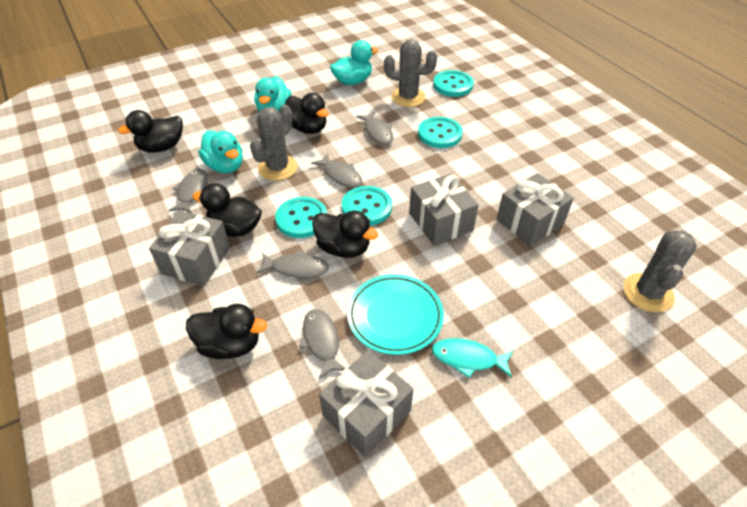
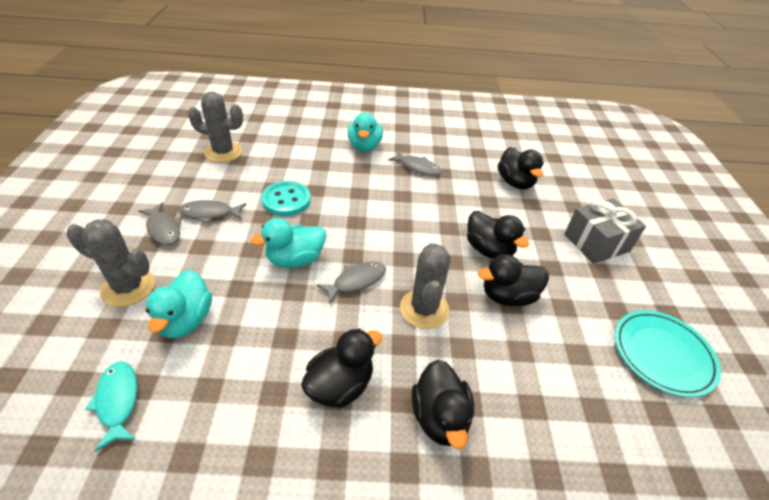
grey fish: [168,169,208,213] [256,250,329,278] [299,309,346,379] [311,153,362,188] [356,111,393,145] = 5 -> [138,203,182,245] [179,200,246,224] [317,262,386,303] [388,150,441,176] = 4
grey gift: [149,211,230,286] [319,350,414,457] [409,174,479,246] [496,173,574,246] = 4 -> [564,198,646,264] = 1
turquoise button: [275,197,327,238] [342,186,392,226] [418,117,463,148] [433,70,474,97] = 4 -> [261,181,311,216] = 1

